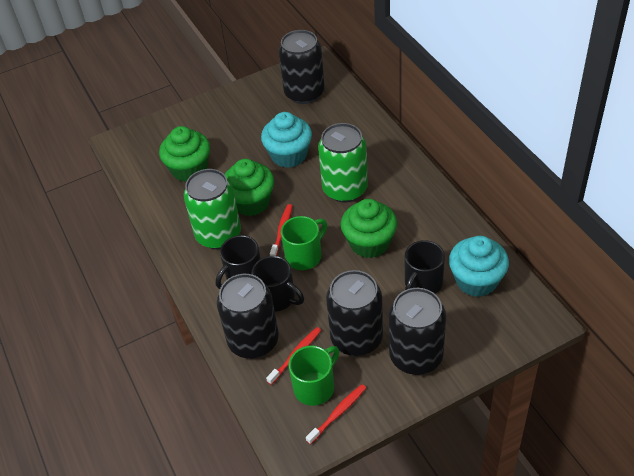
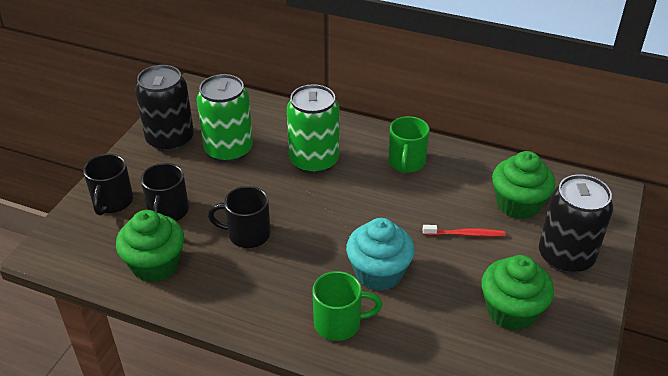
black can: [217,274,279,359] [278,30,325,104] [326,270,383,356] [389,288,446,375] = 4 -> [135,65,194,152] [539,174,613,274] = 2
red toothbrush: [266,327,321,385] [270,204,293,256] [306,384,366,445] = 3 -> [423,225,505,237] = 1
turquoise cupcake: [261,112,312,168] [449,236,509,297] = 2 -> [346,218,414,291] = 1

